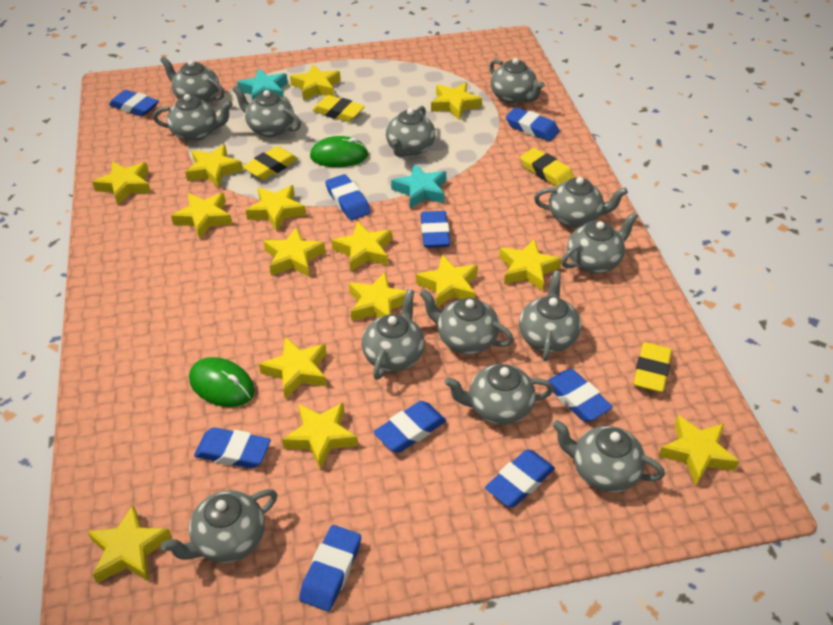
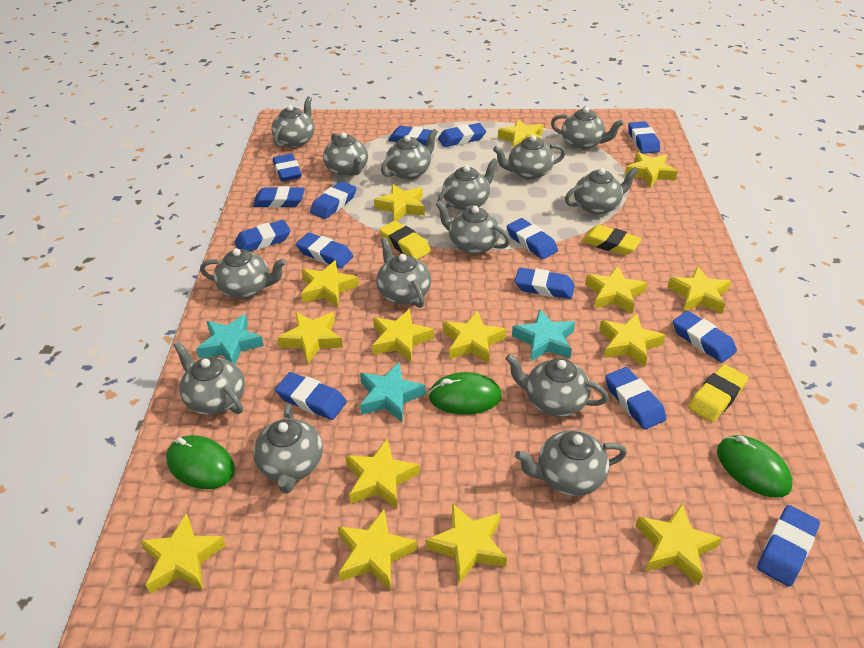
blue eraser: [109,90,159,116] [194,427,271,469] [299,525,361,611] [325,174,371,220] [374,401,446,453] [421,211,450,248] [485,449,555,507] [506,107,559,141] [547,369,613,421] = 9 -> [235,220,291,251] [253,186,305,208] [273,154,302,181] [275,372,347,420] [296,233,353,268] [310,181,356,219] [388,126,432,146] [438,123,486,147] [507,218,558,259] [515,268,575,299] [605,367,666,429] [628,121,660,154] [673,311,737,363] [757,505,820,587] = 14
green mouse: [189,357,255,407] [310,136,369,167] = 2 -> [166,435,235,489] [428,372,502,415] [717,435,793,498] = 3
grey teapot: [153,94,233,141] [160,56,224,103] [161,489,277,563] [232,86,301,137] [362,289,425,380] [386,106,435,157] [420,289,514,354] [444,364,554,425] [489,58,545,104] [519,271,581,361] [534,177,628,227] [552,420,665,492] [561,212,638,273] = 13 -> [174,341,245,415] [200,248,286,299] [253,404,323,493] [271,96,314,148] [323,132,368,177] [376,237,431,308] [381,129,438,180] [435,201,510,254] [437,158,498,211] [493,135,566,180] [505,354,608,417] [515,430,627,496] [551,107,624,150] [565,167,639,215] = 14
turquoise star: [237,69,288,101] [391,164,446,209] = 2 -> [196,314,264,364] [360,362,426,422] [512,309,575,361] = 3
yellow eraser: [243,146,298,180] [312,95,365,122] [520,148,575,186] [633,342,672,392] = 4 -> [379,221,431,260] [582,225,642,255] [688,364,748,422] = 3

